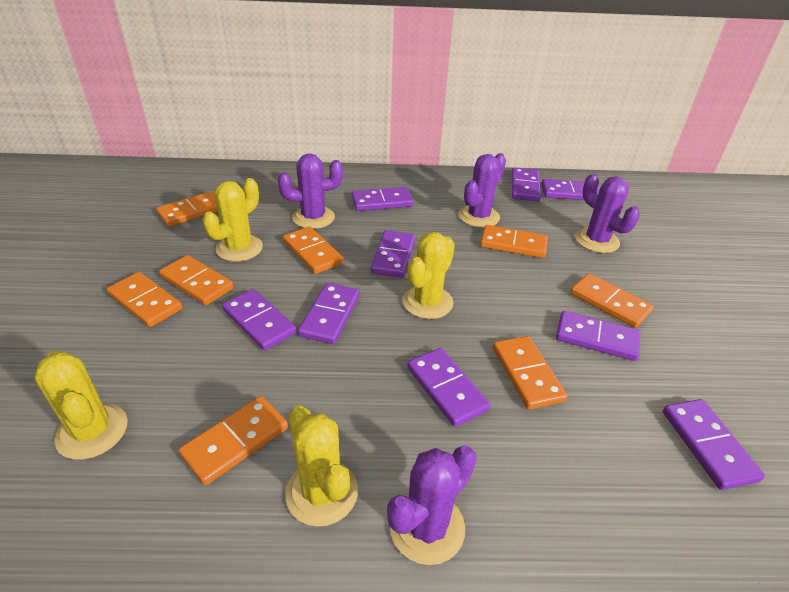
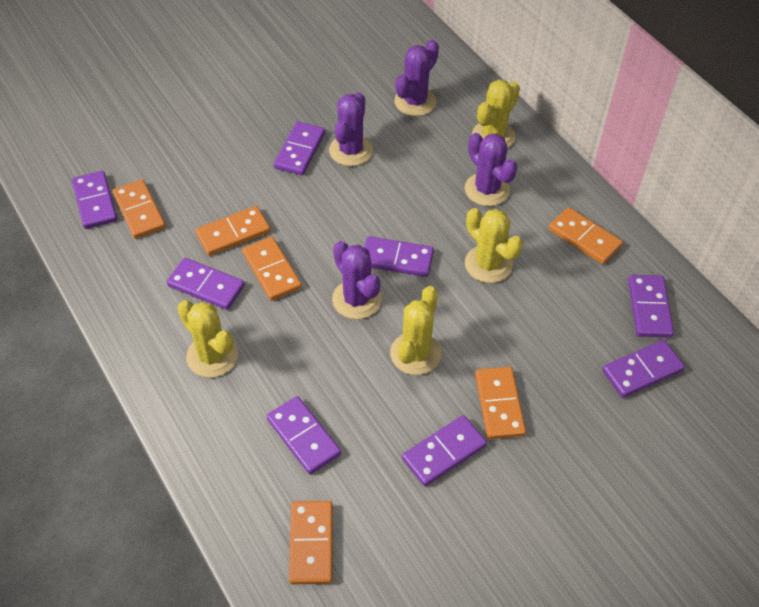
orange domino: [107,272,182,327] [156,191,218,227] [159,255,234,305] [179,396,288,485] [283,226,343,274] [480,225,548,258] [493,336,568,410] [570,273,654,328] = 8 -> [113,179,166,239] [195,206,270,256] [242,237,302,301] [289,501,333,584] [475,367,526,439] [549,207,623,264] = 6
purple domino: [222,289,297,350] [298,283,360,344] [352,187,414,211] [371,230,415,278] [407,348,491,427] [512,167,541,202] [541,179,600,200] [556,311,640,361] [663,399,765,490] = 9 -> [72,171,117,229] [167,258,245,310] [267,396,341,475] [274,121,325,175] [364,236,434,277] [402,415,487,486] [602,340,685,398] [628,275,674,337] = 8

